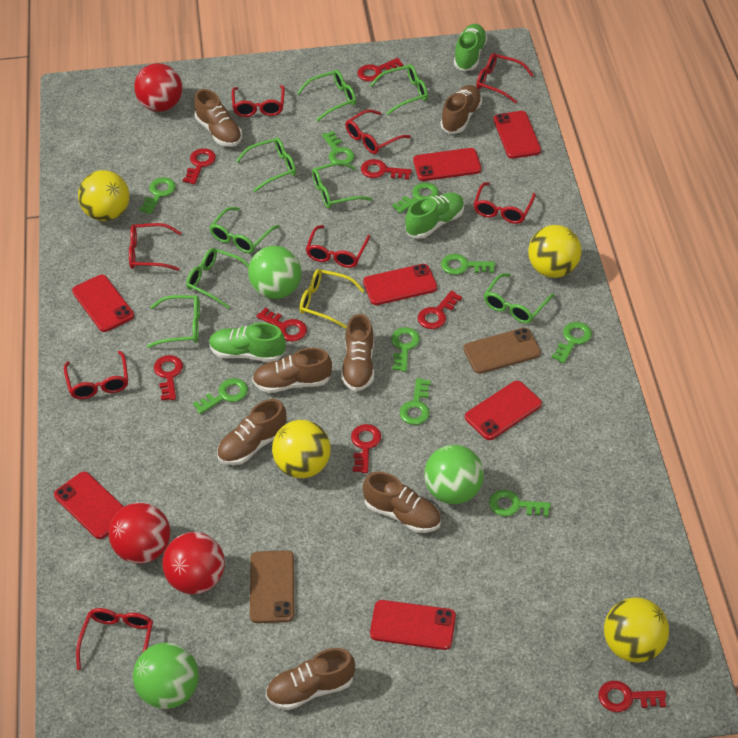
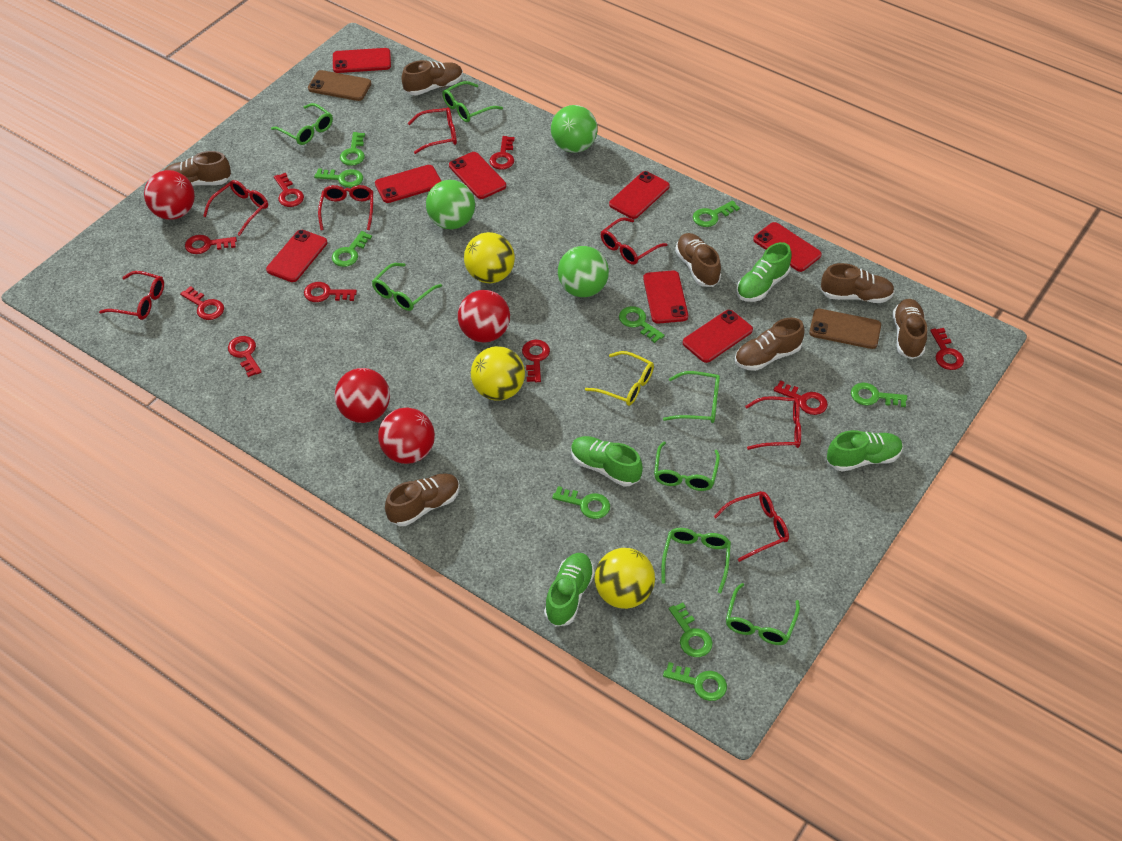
green glasses: [147,295,200,348] [186,248,249,309] [210,207,280,253] [236,137,296,192] [297,70,356,122] [312,162,373,209] [370,64,428,115] [484,273,554,324] = 8 -> [271,103,333,145] [372,263,442,311] [442,81,503,122] [654,442,720,491] [661,528,731,593] [663,371,720,423] [726,583,800,645] = 7
green shoe: [209,323,286,362] [405,193,464,239] [454,24,488,71] = 3 -> [544,553,595,627] [571,436,643,486] [736,242,791,302] [827,430,903,472] = 4
red ball: [109,503,170,564] [134,63,182,112] [162,532,225,594] = 3 -> [144,170,195,220] [335,368,390,423] [378,408,435,464] [458,290,510,343] = 4
red glasses: [64,351,128,399] [76,608,153,670] [129,223,181,271] [232,85,285,117] [306,225,371,268] [345,109,411,154] [474,182,536,224] [476,53,534,104] = 8 -> [99,271,164,320] [203,180,268,236] [318,185,373,230] [408,107,457,154] [601,217,667,265] [714,491,789,562] [745,396,801,450] = 7
red key: [154,355,183,401] [183,148,216,184] [256,308,307,342] [351,424,381,473] [357,58,403,82] [361,159,412,180] [418,291,462,329] [599,681,666,712] = 8 -> [180,286,224,320] [185,235,237,254] [228,336,262,377] [274,173,304,207] [304,282,357,302] [489,136,515,170] [522,340,550,382] [773,380,828,415] [930,328,964,370] = 9
red phone: [54,472,124,539] [72,275,134,332] [363,264,437,305] [370,600,456,650] [413,148,481,181] [465,381,542,440] [493,111,541,159] = 7 -> [266,230,327,282] [333,48,391,73] [375,165,441,203] [449,152,506,199] [609,171,670,219] [643,270,688,324] [683,310,753,363] [753,222,822,272] = 8
yellow ball: [78,170,129,221] [272,420,331,478] [528,225,582,278] [604,597,669,663] = 4 -> [464,232,515,283] [471,346,525,401] [595,548,655,609] = 3

